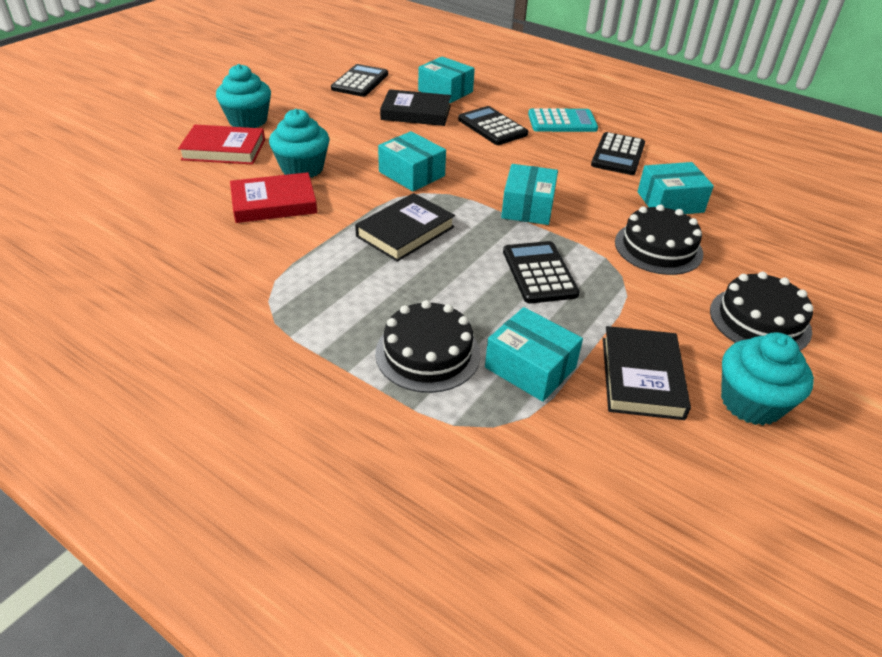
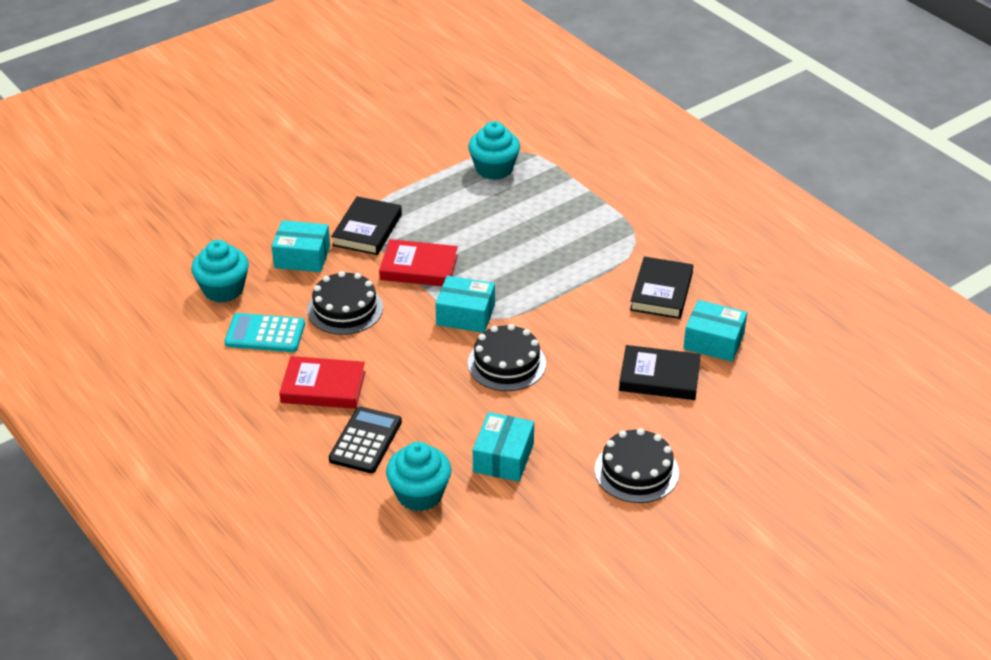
black calculator: [331,64,388,97] [458,106,528,145] [503,241,580,304] [591,132,645,175] = 4 -> [329,407,402,473] = 1
turquoise box: [378,131,446,191] [418,57,475,103] [485,307,583,402] [501,164,558,225] [637,162,714,214] = 5 -> [272,220,330,272] [435,276,495,333] [473,412,534,482] [683,300,747,362] = 4

